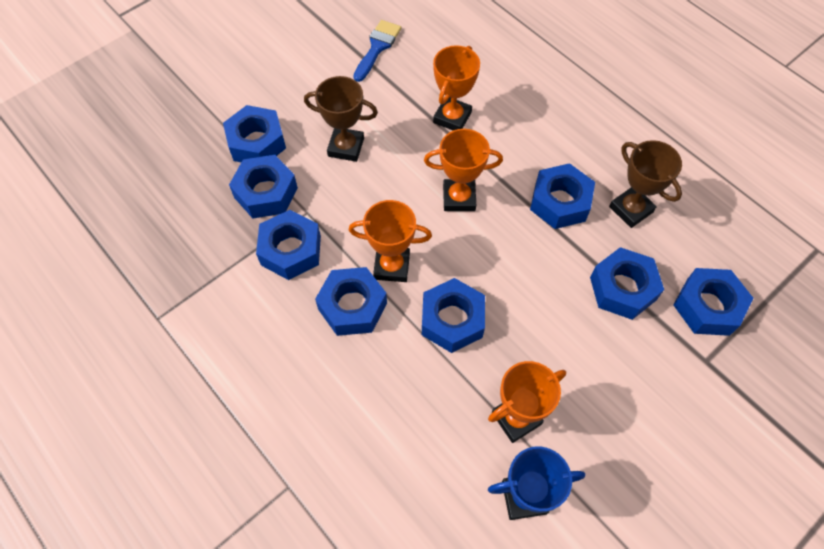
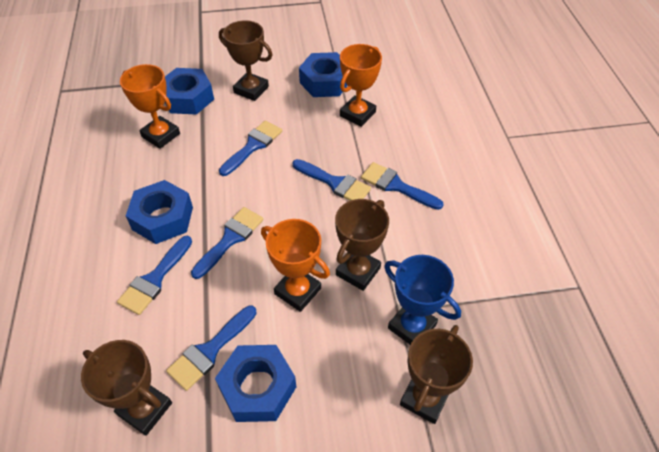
blue brush: [353,20,401,82] = 1 -> [117,235,192,315] [166,306,257,391] [191,207,264,279] [219,121,282,176] [292,159,371,201] [361,162,444,210] = 6
blue nut: [223,105,286,162] [229,155,298,218] [256,210,321,280] [315,267,387,336] [422,278,485,353] [530,163,595,229] [590,247,664,320] [673,268,754,336] = 8 -> [126,180,193,244] [165,68,214,114] [215,345,296,422] [299,52,347,97] = 4
brown trophy: [304,76,378,162] [609,140,682,228] = 2 -> [81,340,172,436] [219,20,272,101] [335,199,389,291] [400,325,473,424] = 4
orange trophy: [349,200,432,282] [424,129,503,211] [433,45,480,130] [488,361,566,443] = 4 -> [120,64,180,149] [261,219,330,312] [340,44,382,127] = 3

